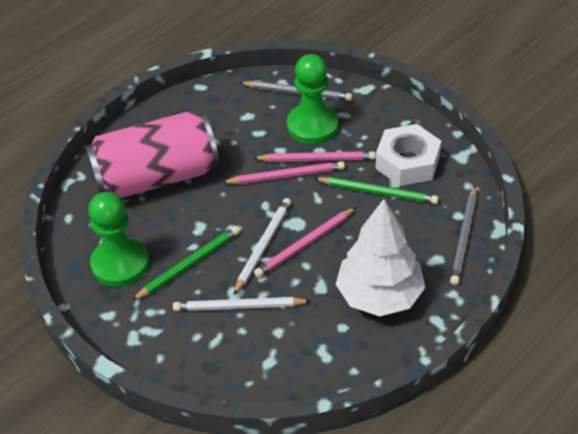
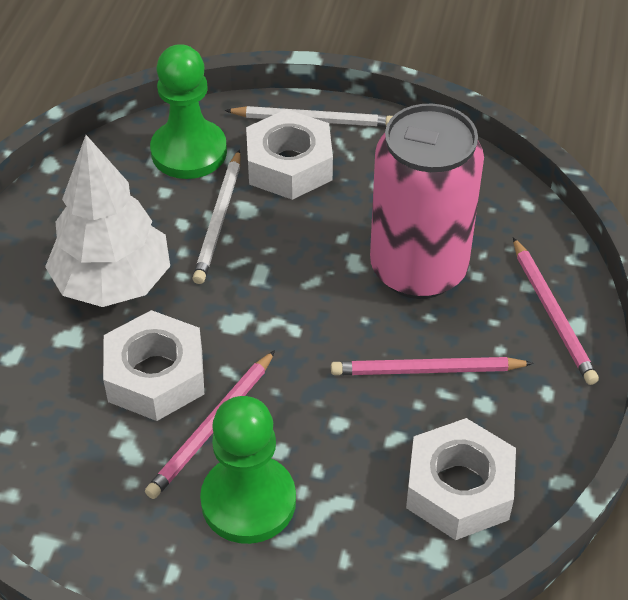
green pencil: [132,226,240,301] [314,177,439,204] = 2 -> none = 0
grey pencil: [240,81,352,101] [450,186,477,285] = 2 -> none = 0
white nut: [376,124,441,186] = 1 -> [103,310,204,421] [246,109,333,200] [406,418,516,540] = 3

